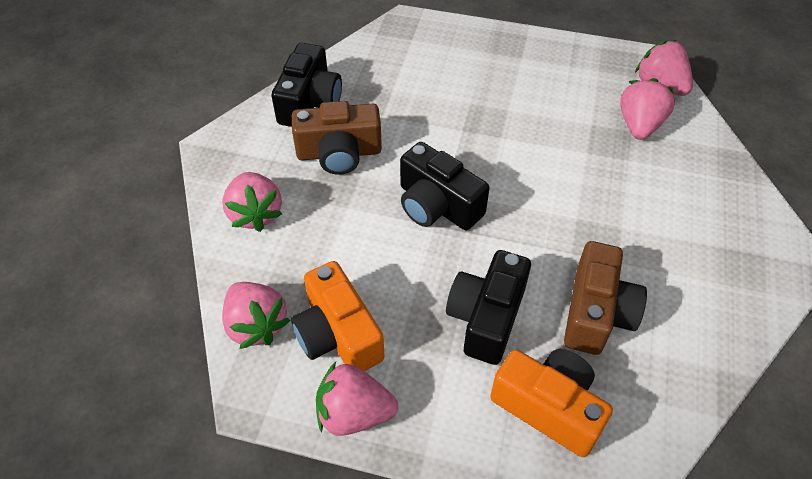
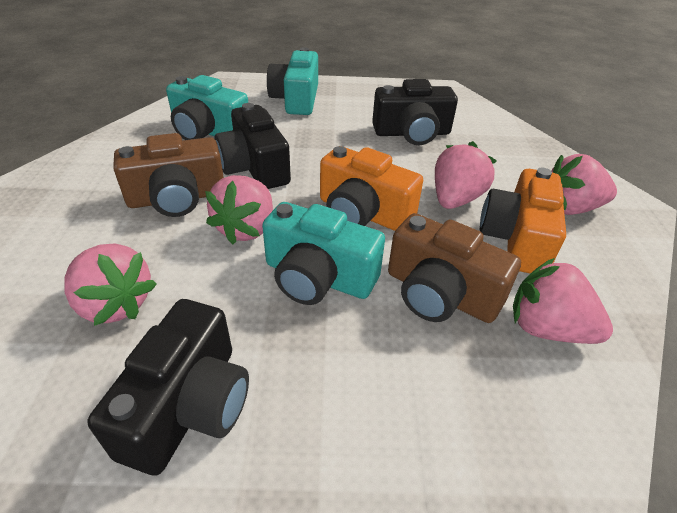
turquoise camera: none = 0 -> [166,75,248,140] [262,202,385,305] [267,47,318,115] = 3

